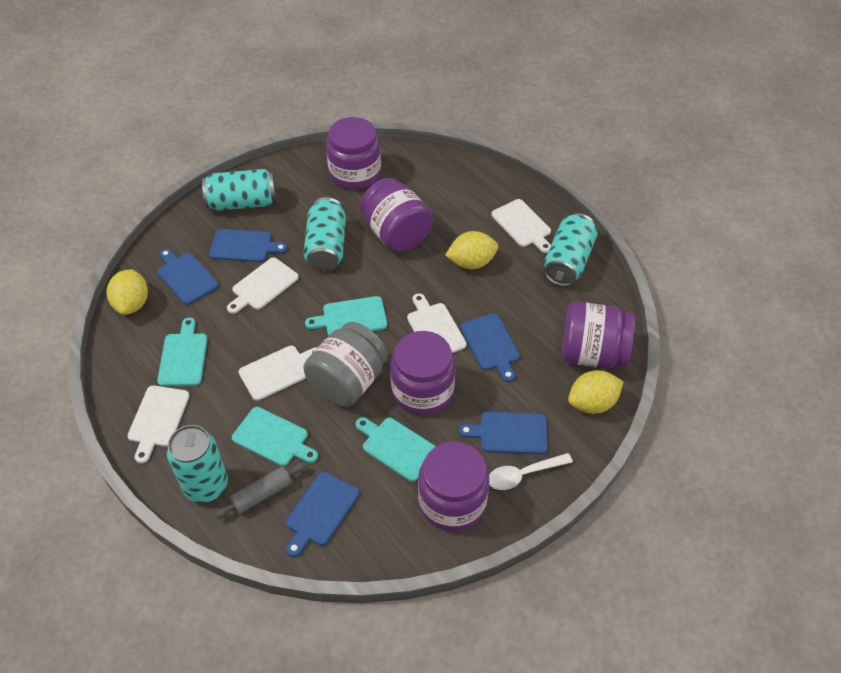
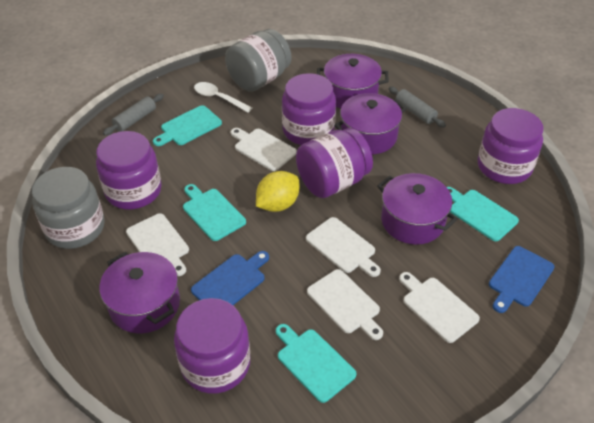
blue cutting board: [157,249,219,305] [209,229,287,262] [286,472,359,557] [459,412,548,454] [460,313,520,382] = 5 -> [191,251,269,305] [489,246,555,313] = 2
grey jar: [303,322,388,407] = 1 -> [32,167,105,249] [225,29,291,92] = 2
grey rolling pin: [214,462,306,518] = 1 -> [103,94,164,135] [389,87,446,128] = 2
purple pot: none = 0 -> [100,252,180,333] [317,54,388,108] [334,93,406,154] [377,173,457,245] = 4
turquoise can: [167,425,228,503] [202,169,277,211] [303,197,346,271] [544,213,598,286] = 4 -> none = 0
yellow lemon: [107,269,148,315] [445,231,498,269] [568,370,623,414] = 3 -> [256,171,299,212] = 1

